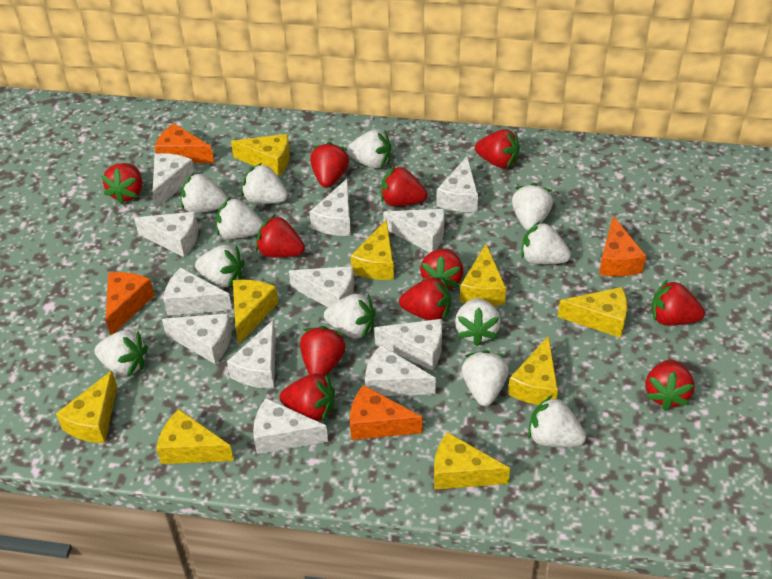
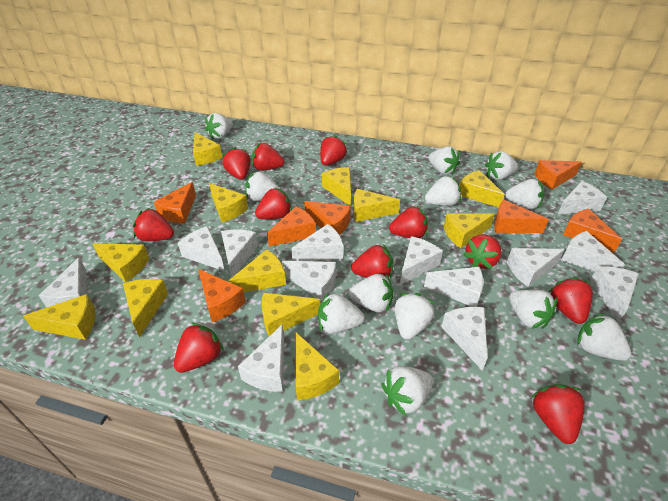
orange cheese: [106,272,154,335] [154,123,214,163] [350,385,423,440] [599,216,646,276] = 4 -> [154,182,196,223] [198,269,246,322] [267,206,316,247] [304,201,351,235] [494,200,549,233] [534,160,582,190] [563,208,622,253] = 7
white cheese: [134,212,199,257] [153,153,195,208] [162,313,232,364] [163,268,232,316] [227,320,276,388] [253,398,328,454] [289,266,354,307] [310,179,351,236] [365,345,436,396] [374,319,442,371] [383,209,445,253] [437,157,478,212] = 12 -> [39,257,87,308] [178,226,225,271] [221,229,258,278] [238,325,284,392] [282,261,336,302] [291,224,343,261] [400,236,443,285] [424,267,483,307] [441,307,488,370] [507,248,565,287] [557,181,607,215] [562,231,625,271] [590,266,639,323] = 13
yellow cheese: [56,371,117,443] [156,409,234,464] [231,134,290,176] [233,280,278,344] [350,219,394,280] [434,432,510,490] [460,244,506,306] [508,335,558,405] [558,287,627,338] = 9 -> [23,294,96,340] [93,243,149,282] [123,279,168,338] [193,132,222,166] [209,183,248,223] [229,249,286,292] [262,293,320,336] [295,332,339,400] [322,167,351,206] [353,189,400,222] [444,213,495,248] [459,170,505,208] = 12

